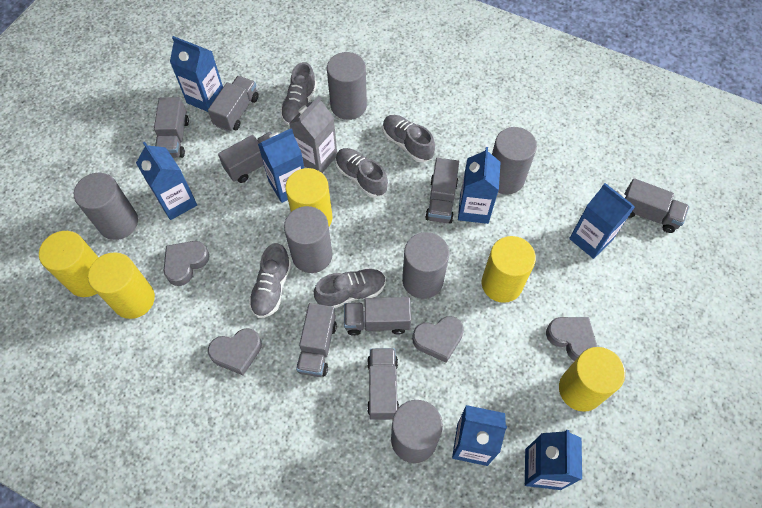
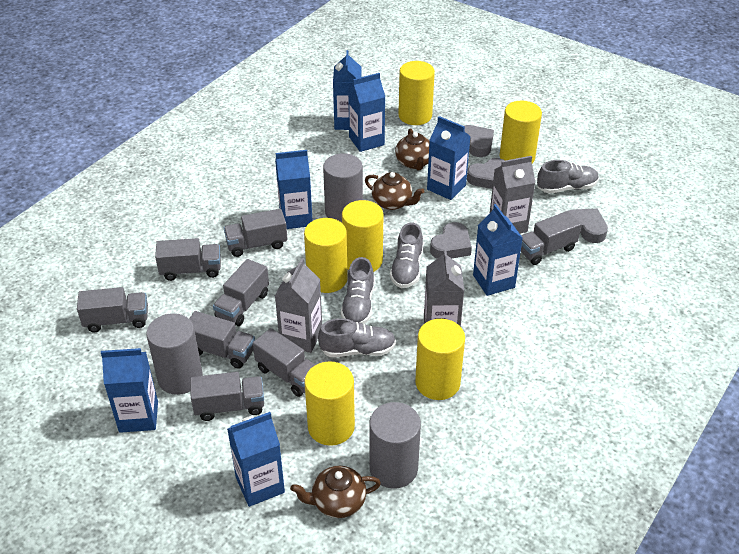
brown teapot: none = 0 -> [290,466,381,518] [365,172,424,210] [395,128,430,170] = 3
grey carton: [289,96,337,173] = 1 -> [275,258,322,353] [424,249,464,327] [490,156,536,233] = 3
grey cylinder: [74,173,138,240] [284,206,333,273] [327,52,367,120] [391,400,443,463] [402,232,449,299] [492,127,537,194] = 6 -> [146,313,203,395] [323,153,363,223] [369,402,421,489] = 3
grey shoe: [249,243,291,318] [280,62,317,126] [314,268,386,308] [335,148,388,198] [382,115,435,163] = 5 -> [318,318,396,357] [341,257,374,324] [390,222,423,288] [537,160,599,194] = 4
yellow cylinder: [39,231,99,297] [88,252,155,319] [285,168,332,227] [482,236,536,303] [559,347,625,412] = 5 -> [304,218,348,293] [304,361,355,446] [342,200,383,272] [398,61,435,125] [415,319,465,400] [500,101,542,163] = 6

